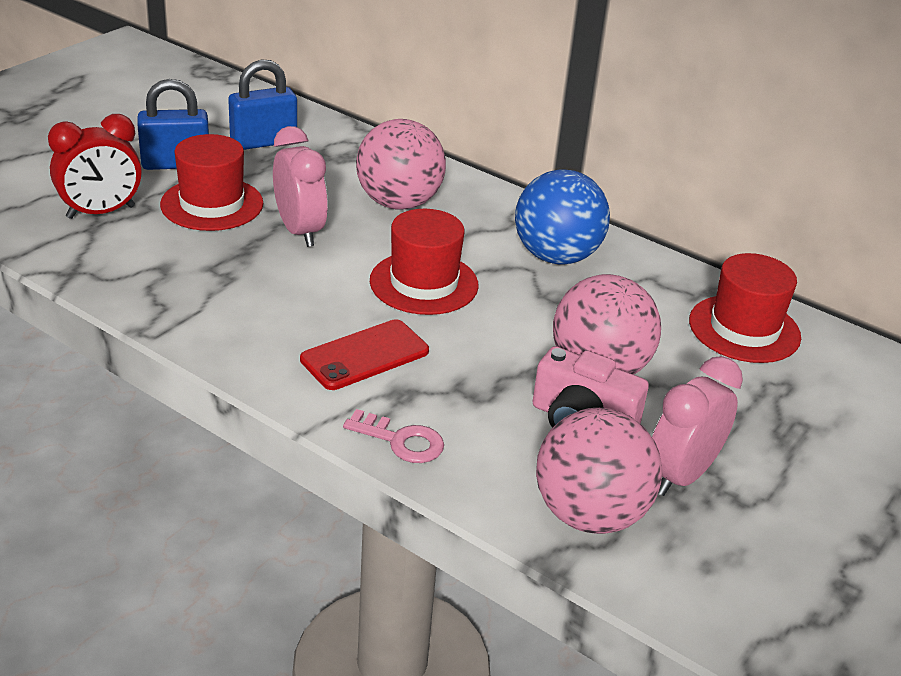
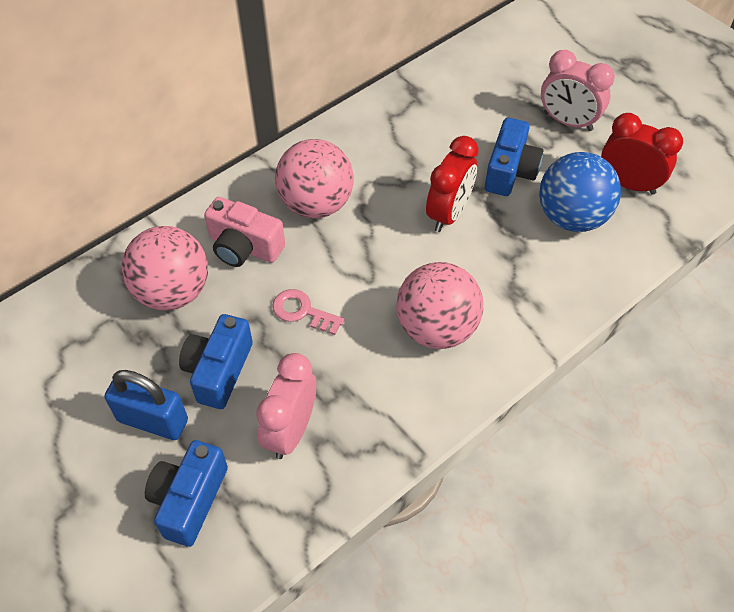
blue camera: none = 0 -> [145,440,228,547] [179,314,253,409] [485,118,543,196] = 3
blue padlock: [137,79,209,170] [228,59,297,150] = 2 -> [104,370,188,440] = 1
red clock: [48,114,142,219] = 1 -> [426,136,479,232] [601,113,683,195] = 2
red hat: [160,134,263,231] [370,209,479,315] [689,253,801,363] = 3 -> none = 0
red phone: [300,319,429,390] = 1 -> none = 0

